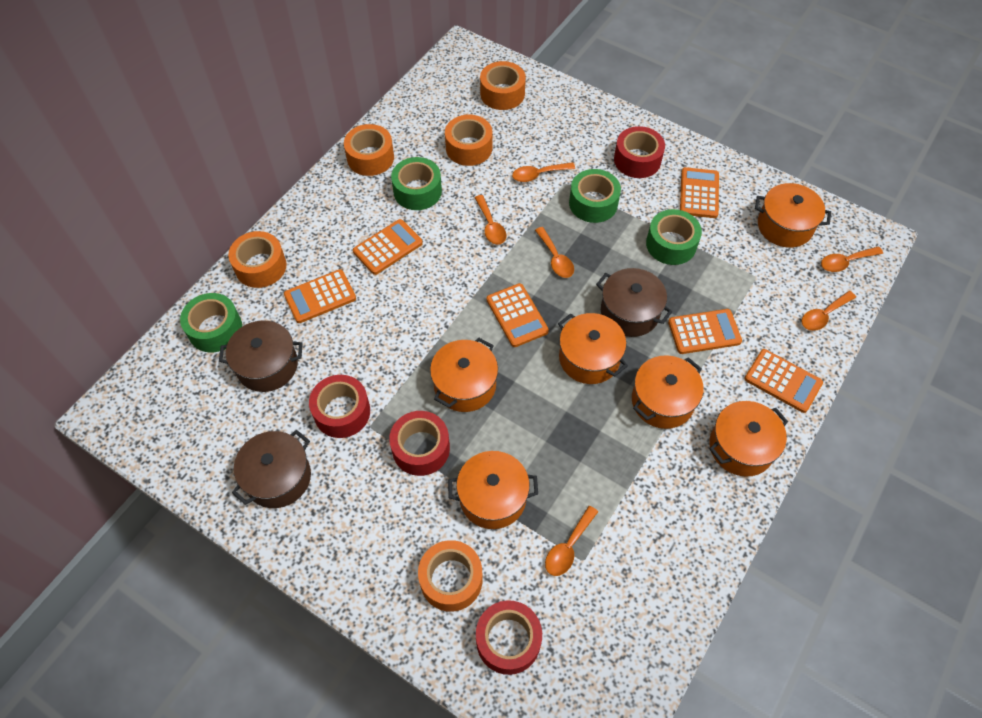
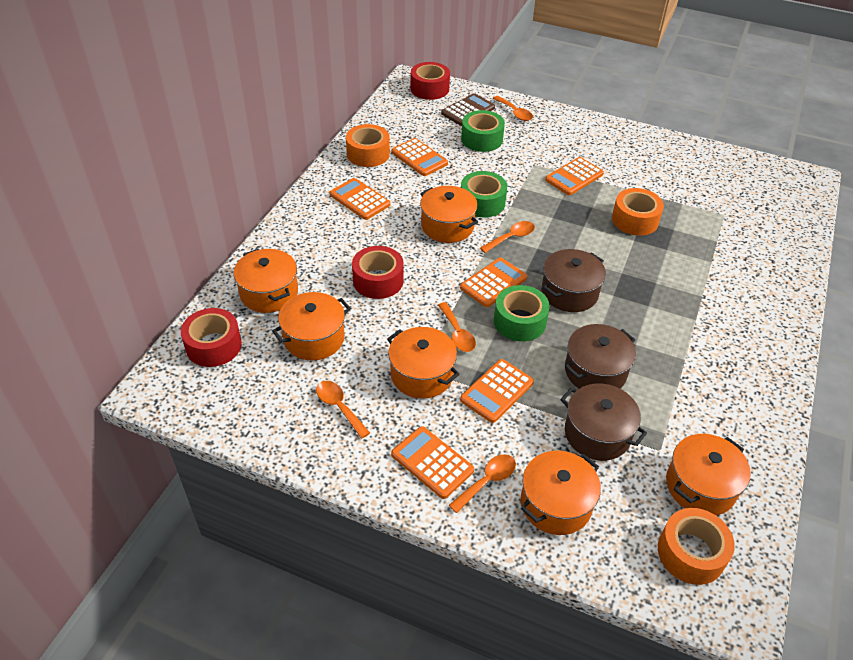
brown calculator: none = 0 -> [441,93,495,126] = 1
green tape: [180,293,242,352] [391,157,442,210] [569,169,621,223] [646,209,702,265] = 4 -> [461,110,505,152] [461,171,507,217] [494,285,550,341] = 3
orange spoon: [474,195,506,245] [512,162,575,182] [535,227,574,278] [545,506,598,576] [801,291,856,331] [821,247,883,272] = 6 -> [316,381,370,439] [438,302,476,352] [449,454,516,513] [480,221,535,253] [493,96,533,121] = 5
orange tape: [228,231,286,288] [344,124,394,176] [418,540,483,612] [445,115,492,166] [480,61,526,110] = 5 -> [346,124,390,167] [612,188,664,236] [658,508,735,585] = 3
red tape: [309,375,370,438] [389,411,450,476] [476,600,542,675] [614,126,665,178] = 4 -> [181,308,242,367] [352,246,404,299] [410,62,450,100] = 3

